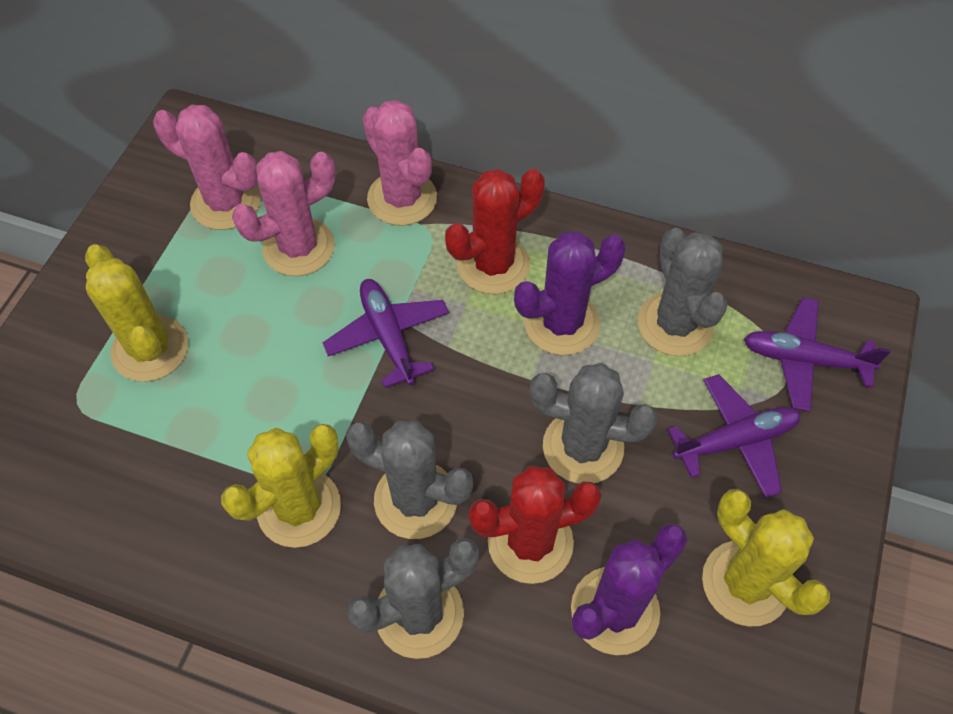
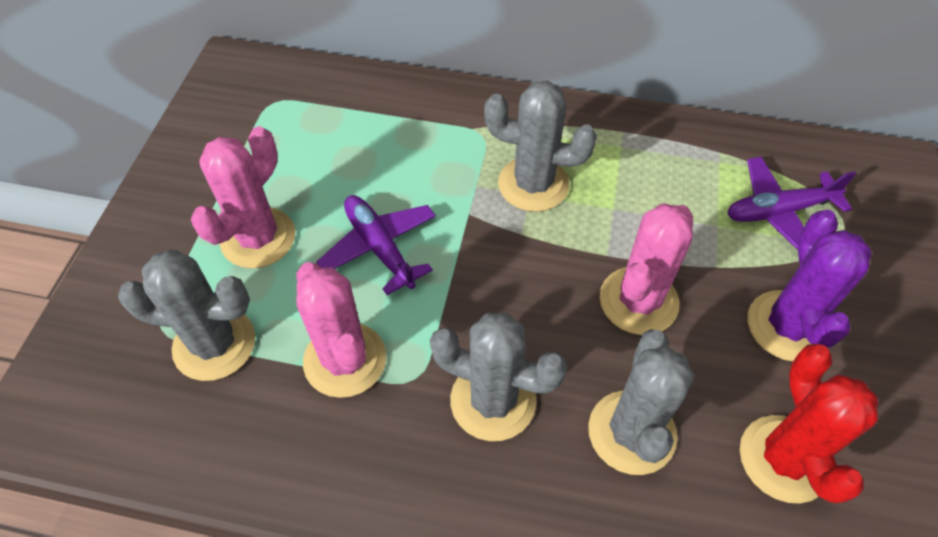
purple cactus: [514,232,626,355] [571,523,688,655] = 2 -> [748,210,872,361] = 1
purple plane: [323,279,449,388] [668,374,801,498] [744,297,891,412] = 3 -> [316,195,436,295] [727,157,856,250] = 2
red cactus: [445,169,545,294] [469,466,602,584] = 2 -> [740,344,878,504] = 1
yellow cactus: [85,244,189,382] [221,424,341,548] [702,489,830,626] = 3 -> none = 0

